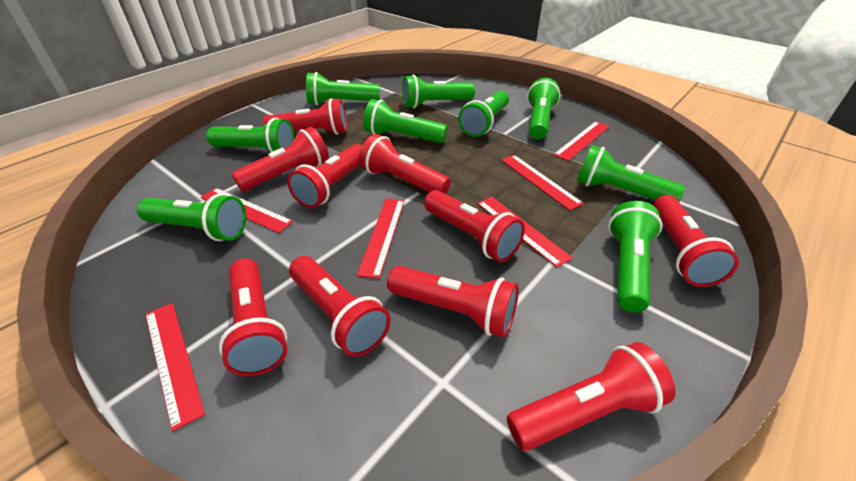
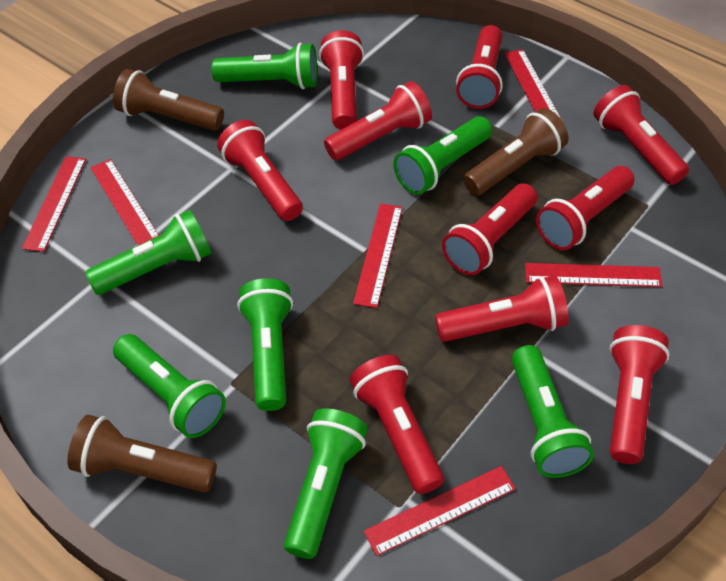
brown flashlight: none = 0 -> [67,415,217,493] [113,69,224,131] [463,108,568,195] = 3
green flashlight: [137,193,246,241] [206,118,295,152] [306,72,380,105] [363,99,447,143] [402,75,475,108] [458,91,509,137] [527,78,561,139] [577,145,685,201] [608,201,662,312] = 9 -> [85,210,211,295] [113,334,226,438] [212,43,318,89] [237,278,293,411] [284,408,368,559] [393,116,492,195] [512,345,594,478] = 7

